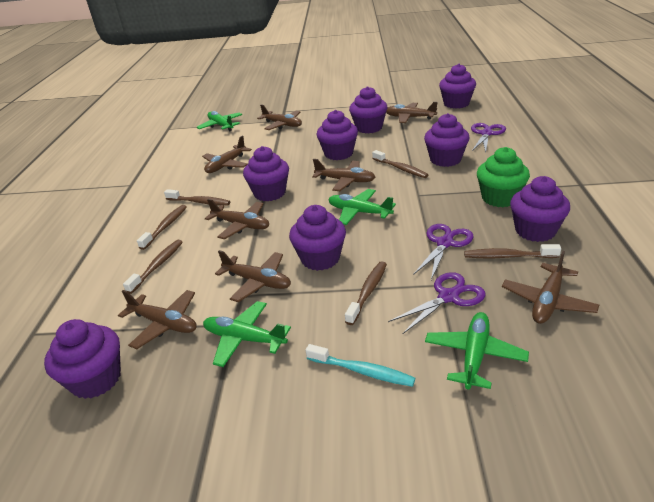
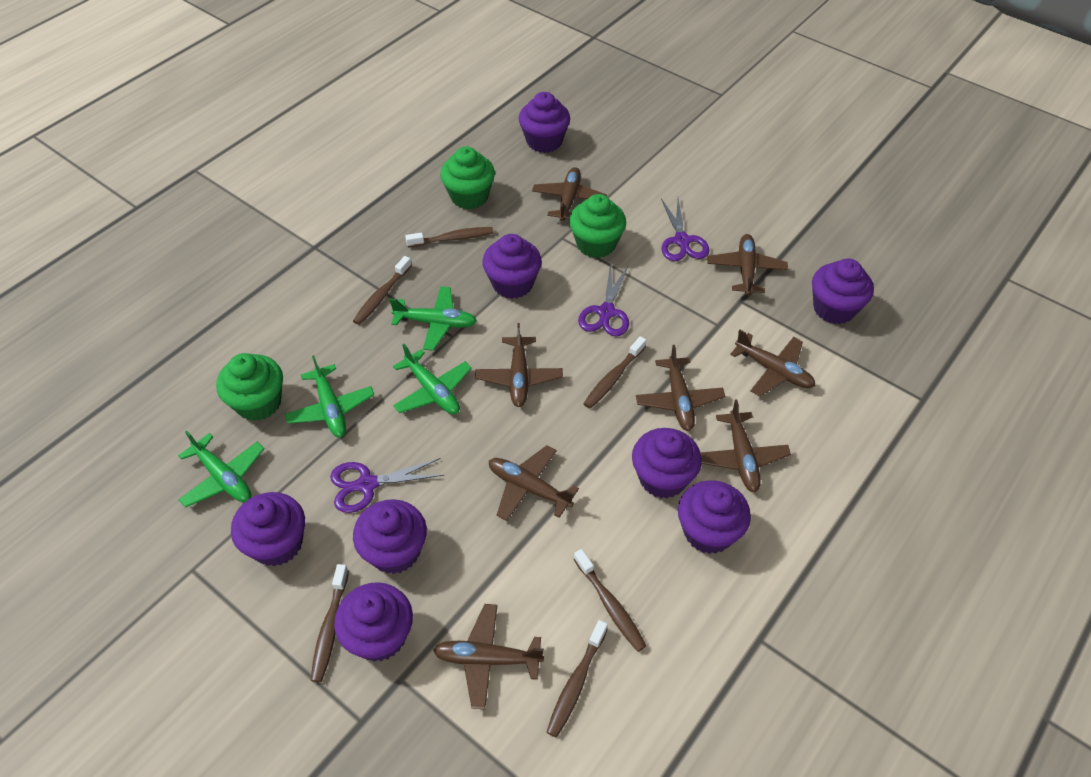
green cupcake: [477,147,530,207] = 1 -> [216,353,283,421] [440,146,495,209] [569,194,626,258] = 3
turquoise toothbrush: [305,344,415,387] = 1 -> none = 0

